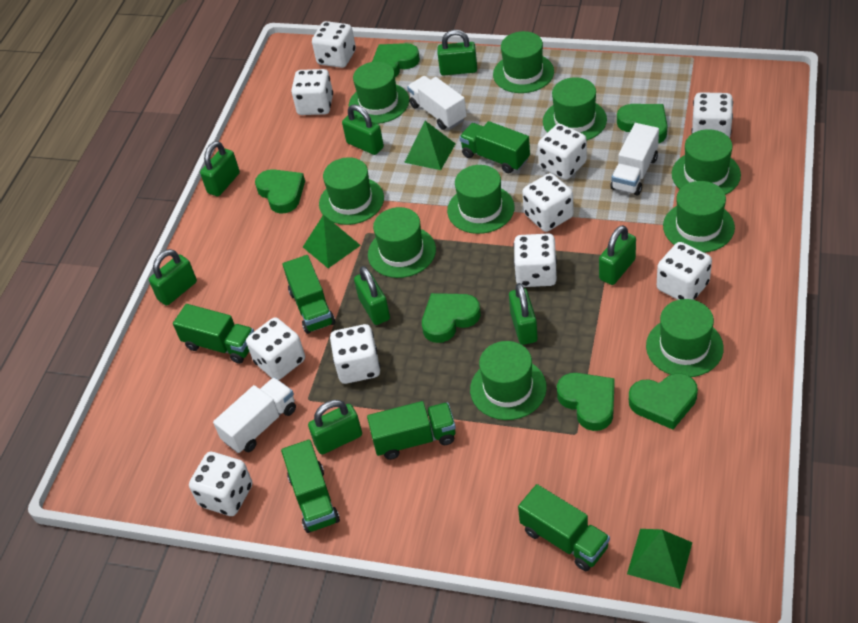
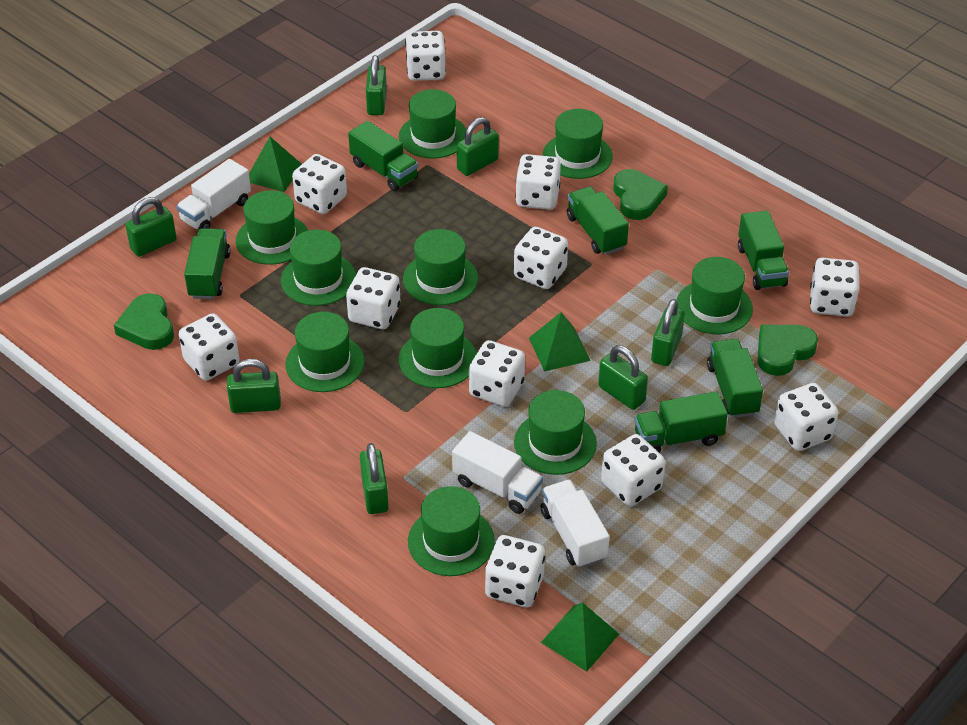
green heart: [255,169,305,214] [372,43,420,77] [422,293,481,343] [557,373,615,431] [617,104,667,144] [629,374,698,430] = 6 -> [114,293,174,350] [614,169,668,220] [757,325,818,376] = 3
green padlock: [149,249,197,306] [200,141,240,196] [308,400,362,454] [342,104,384,155] [354,266,390,325] [437,30,477,75] [509,283,538,345] [599,225,636,285] = 8 -> [125,197,177,257] [227,359,281,413] [360,443,389,514] [366,55,387,115] [456,117,499,176] [598,345,648,410] [651,299,685,366] = 7
white dice: [189,452,252,516] [246,317,305,380] [291,69,333,115] [312,21,356,68] [330,324,380,384] [513,234,557,287] [522,173,574,232] [538,124,587,180] [657,242,712,300] [692,92,733,138] = 10 -> [179,313,240,381] [292,154,347,214] [346,267,401,329] [405,31,446,81] [469,340,525,407] [485,535,545,607] [514,227,568,289] [515,154,561,210] [601,434,665,506] [774,383,838,451] [810,258,860,317] = 11

